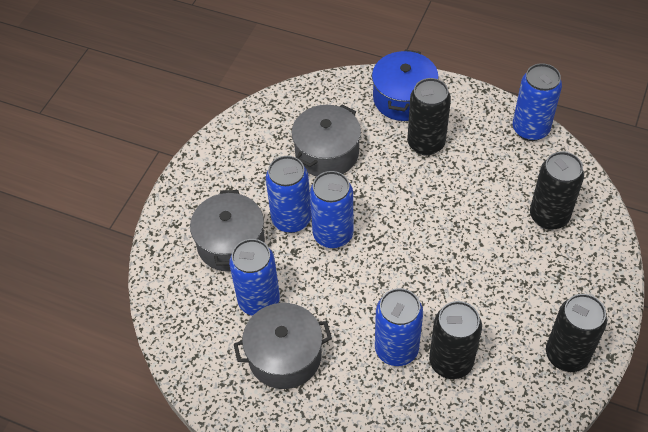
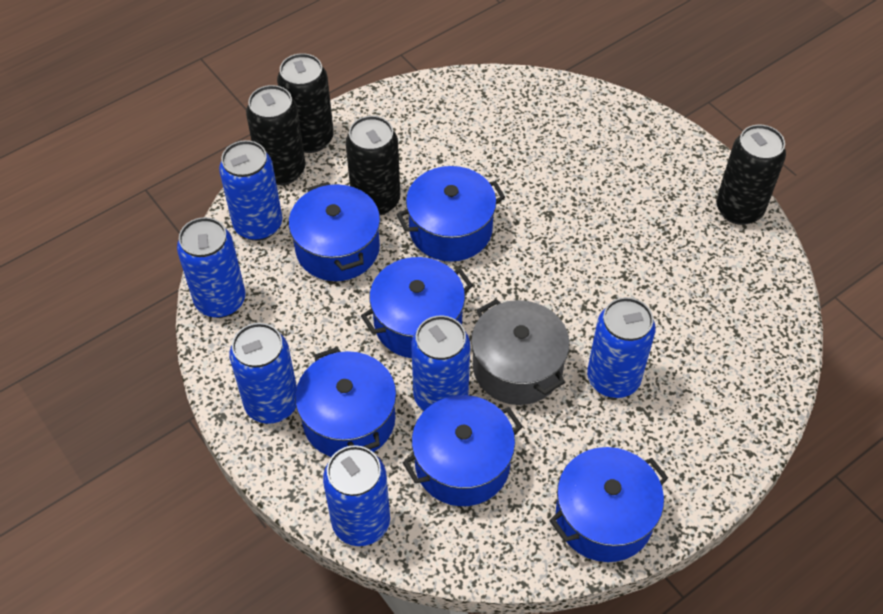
blue can: [229,239,280,316] [266,156,311,233] [310,171,354,248] [375,288,423,366] [513,63,562,141] = 5 -> [177,217,245,318] [219,140,282,241] [229,323,297,424] [323,445,390,546] [411,316,470,411] [587,297,656,398] = 6
blue pot: [372,50,439,121] = 1 -> [289,182,380,281] [295,347,396,457] [361,257,473,358] [396,166,505,262] [402,395,523,506] [549,447,668,562] = 6
grey pot: [190,190,265,272] [234,303,332,389] [292,105,361,176] = 3 -> [471,299,570,405] = 1

